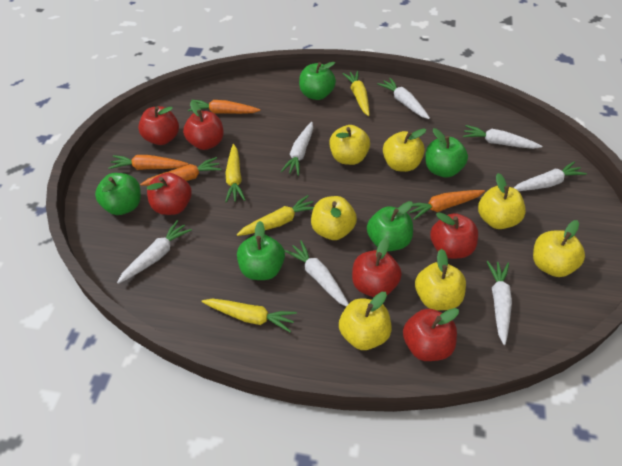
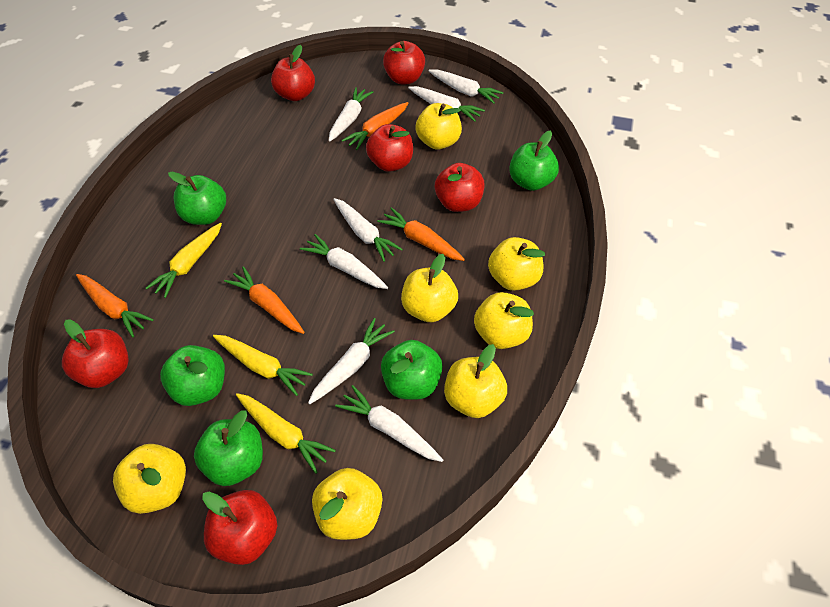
yellow carrot: [202,299,297,332] [225,144,245,203] [237,195,314,236] [342,71,369,116] = 4 -> [146,223,222,298] [213,335,313,396] [236,393,336,474] = 3

